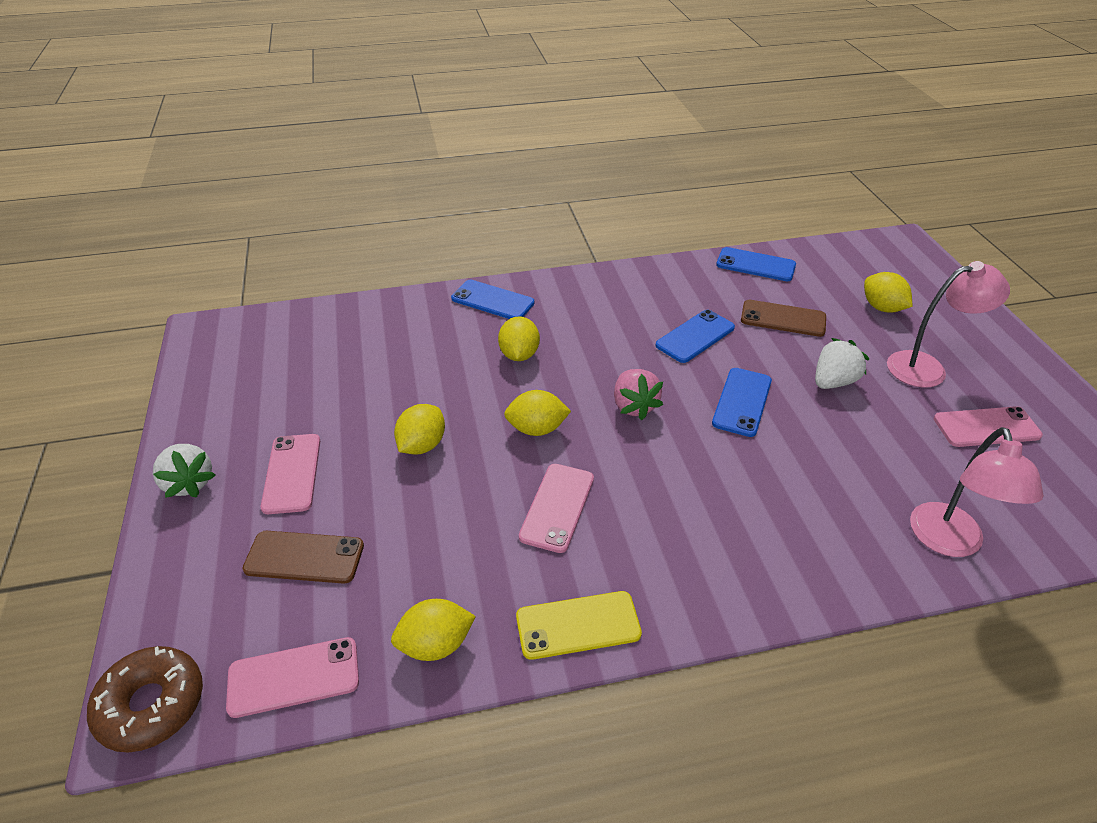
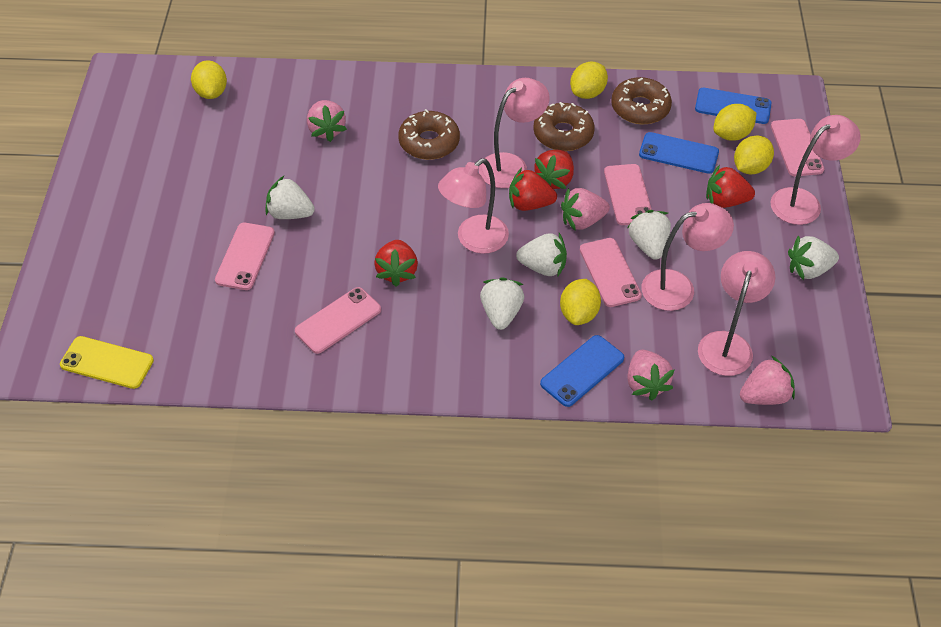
blue phone: [451,280,534,319] [655,310,735,363] [712,368,772,437] [716,247,796,281] = 4 -> [540,335,624,407] [639,132,719,174] [695,88,771,124] = 3
brown donut: [87,646,203,752] = 1 -> [398,109,460,160] [533,102,595,151] [611,77,672,124] = 3
brown phone: [242,531,364,584] [741,300,826,337] = 2 -> none = 0
pink lamp: [887,261,1010,388] [910,427,1044,557] = 2 -> [438,158,509,254] [479,78,550,188] [641,203,734,311] [698,251,775,376] [770,115,861,225] = 5
pink phone: [226,637,359,718] [261,434,320,514] [519,464,594,553] [934,406,1043,447] = 4 -> [215,223,275,290] [295,287,381,354] [580,238,642,307] [604,164,652,225] [771,119,824,176] = 5
pink strawberry: [614,369,663,420] = 1 -> [307,100,347,142] [561,188,610,231] [627,350,674,401] [740,356,795,405] = 4
red strawberry: none = 0 -> [374,240,418,287] [509,168,557,211] [534,150,574,189] [706,165,755,208] = 4
white strawberry: [153,444,216,498] [815,338,869,389] = 2 -> [266,176,315,219] [480,278,524,330] [516,233,567,276] [627,210,671,260] [788,235,839,280] = 5

